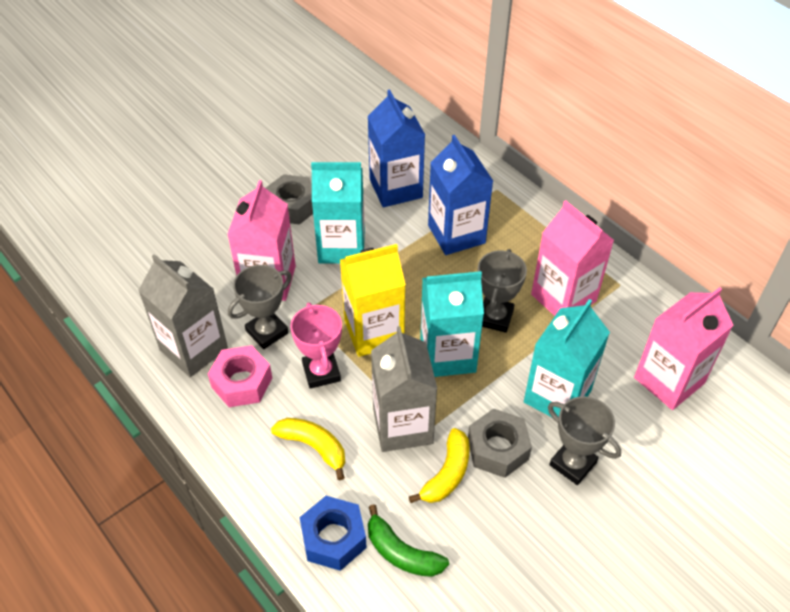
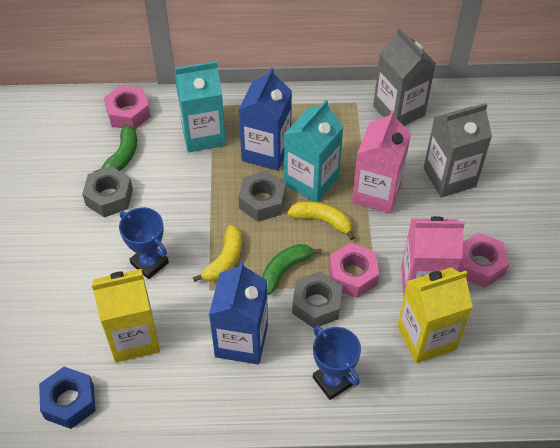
blue trophy: none = 0 -> [119,207,169,279] [313,326,361,400] = 2
green banana: [368,504,449,577] = 1 -> [94,125,137,172] [262,244,322,295] = 2
grey nut: [266,174,313,225] [468,409,532,478] = 2 -> [82,166,133,217] [238,171,286,222] [292,271,342,328] = 3
grey trophy: [228,265,292,349] [477,249,527,333] [548,396,621,485] = 3 -> none = 0
pink carton: [227,180,296,301] [531,200,614,316] [634,287,734,410] = 3 -> [352,110,411,214] [401,216,465,298] = 2
pink nut: [208,345,272,407] = 1 -> [104,85,151,129] [329,242,379,298] [458,233,509,288] = 3
pink trophy: [290,303,342,389] = 1 -> none = 0
turquoise carton: [311,162,365,264] [420,271,484,377] [524,299,610,417] = 3 -> [174,61,226,152] [284,100,344,202] = 2
yellow carton: [340,244,406,357] = 1 -> [92,269,160,363] [397,268,473,363] = 2

